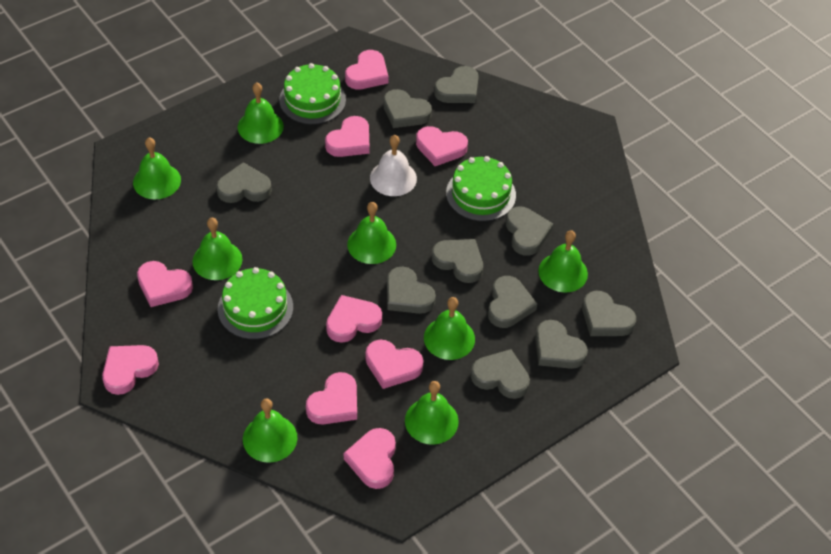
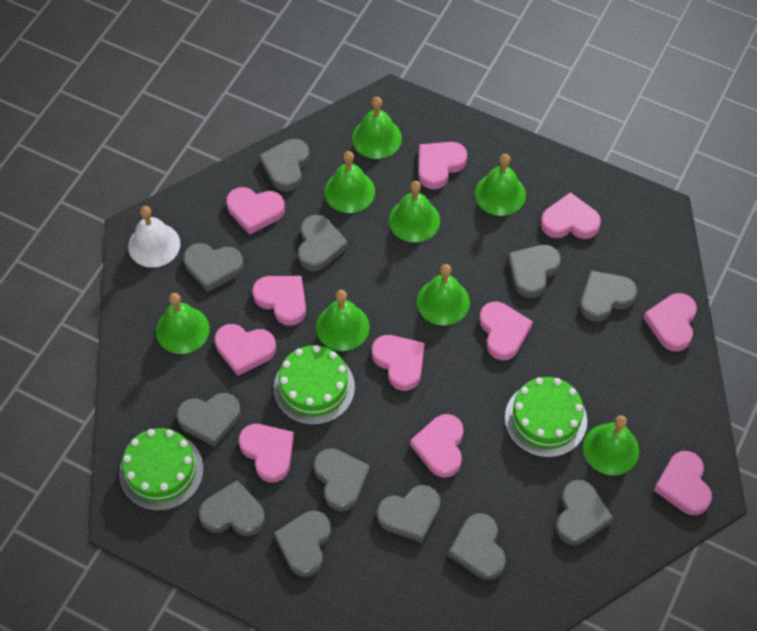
grey heart: [216,162,272,203] [383,89,432,128] [387,266,436,314] [432,239,483,283] [434,66,479,103] [471,349,530,399] [488,276,537,328] [506,207,553,256] [535,320,588,369] [582,291,636,336] = 10 -> [177,393,241,447] [184,243,243,292] [199,480,265,536] [260,139,310,192] [274,510,331,577] [298,215,348,271] [314,448,370,511] [377,485,440,543] [448,513,506,580] [508,245,561,298] [556,480,613,545] [580,271,637,322] = 12
pink heart: [102,345,159,395] [137,261,193,307] [306,372,357,424] [325,116,369,157] [326,295,382,343] [344,428,396,489] [345,50,389,90] [365,340,424,389] [416,126,468,166] = 9 -> [215,324,276,376] [227,187,285,235] [239,424,294,483] [252,276,306,326] [372,335,424,391] [410,414,464,478] [418,142,467,189] [480,302,533,360] [541,192,601,239] [643,293,697,351] [654,451,712,515] = 11

